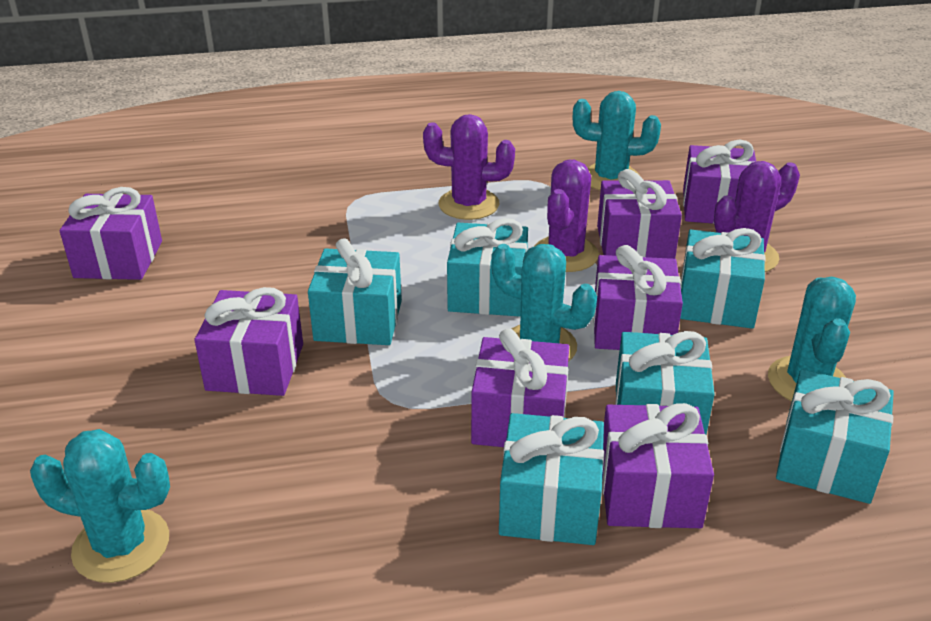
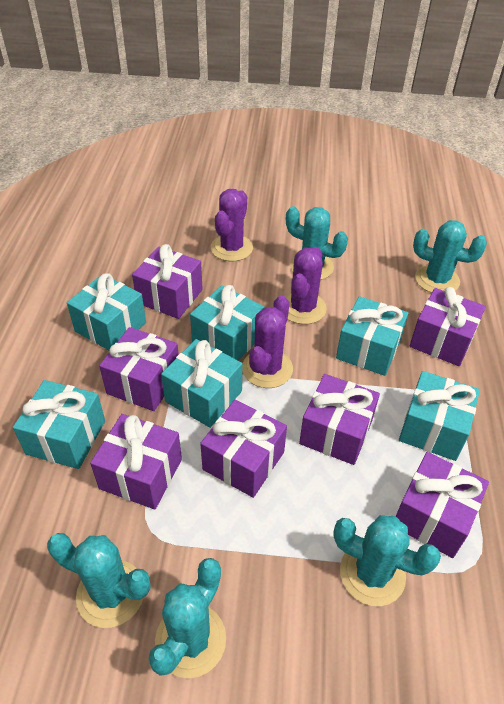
turquoise cactus: [30,429,170,583] [491,244,597,362] [573,91,661,191] [768,277,856,402] = 4 -> [47,533,151,628] [148,558,226,678] [286,206,348,280] [333,515,441,606] [413,220,487,293] = 5

